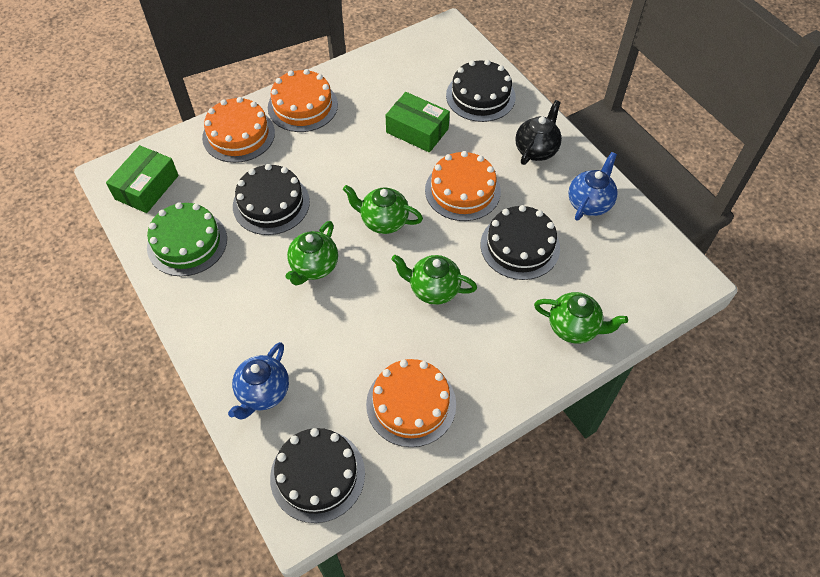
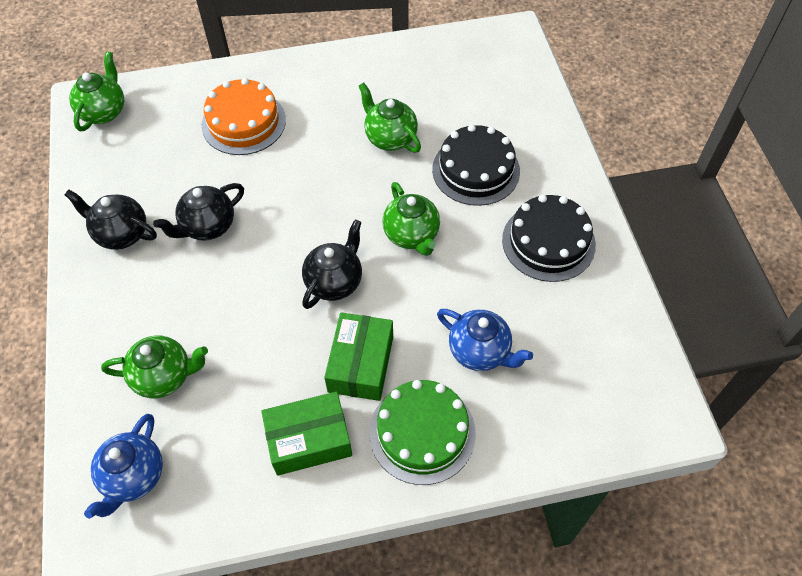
black cake: [233,164,310,235] [270,428,365,523] [446,60,516,122] [481,205,560,280] = 4 -> [432,124,520,206] [502,195,596,282] = 2
black teapot: [515,100,562,165] = 1 -> [64,189,157,250] [153,183,244,241] [302,220,362,309] = 3
orange cake: [202,97,275,163] [268,69,338,132] [366,359,456,447] [425,151,501,221] = 4 -> [201,78,286,155] = 1

